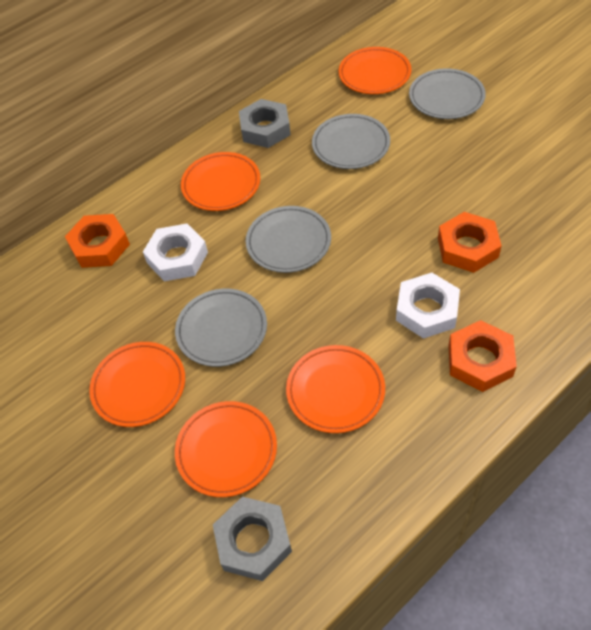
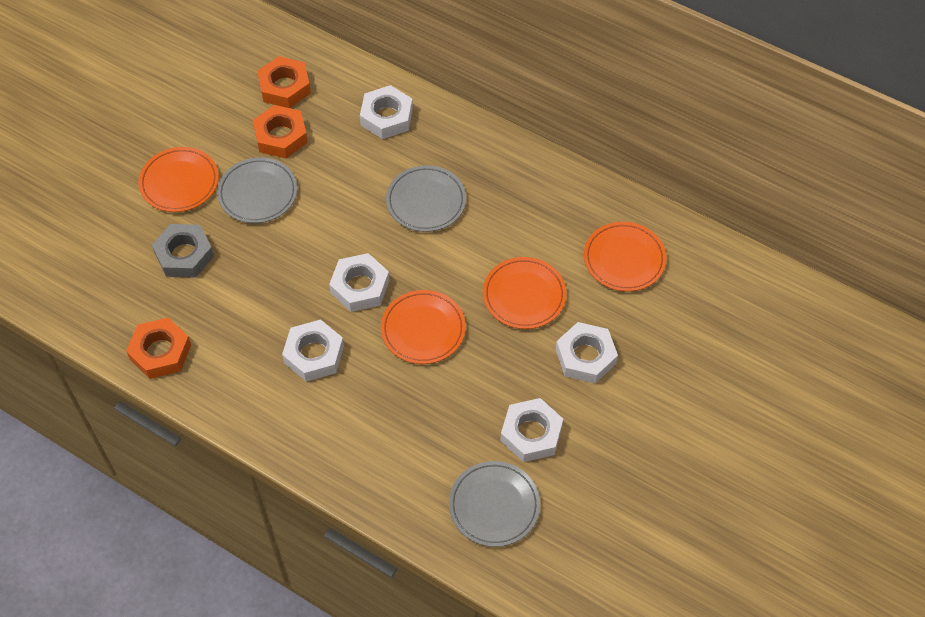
grey nut: [213,497,292,581] [239,99,291,148] = 2 -> [152,224,214,278] = 1
grey plate: [175,289,267,367] [246,206,331,273] [312,114,390,169] [409,68,486,119] = 4 -> [217,157,297,223] [386,165,466,232] [449,461,540,547] = 3
orange plate: [89,342,185,427] [175,401,277,497] [181,152,260,211] [286,345,385,433] [338,47,411,94] = 5 -> [139,147,219,212] [381,290,466,364] [483,257,566,329] [584,222,667,292] = 4
white nut: [143,224,208,281] [396,273,460,339] = 2 -> [282,319,344,382] [329,253,390,312] [360,85,413,139] [501,398,563,462] [556,322,618,383] = 5

